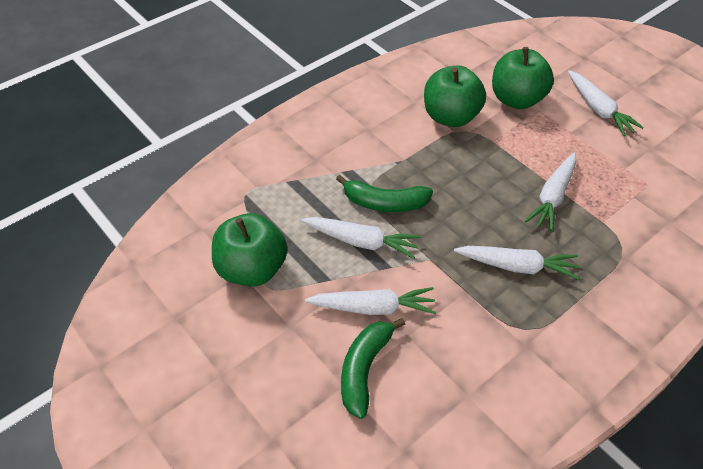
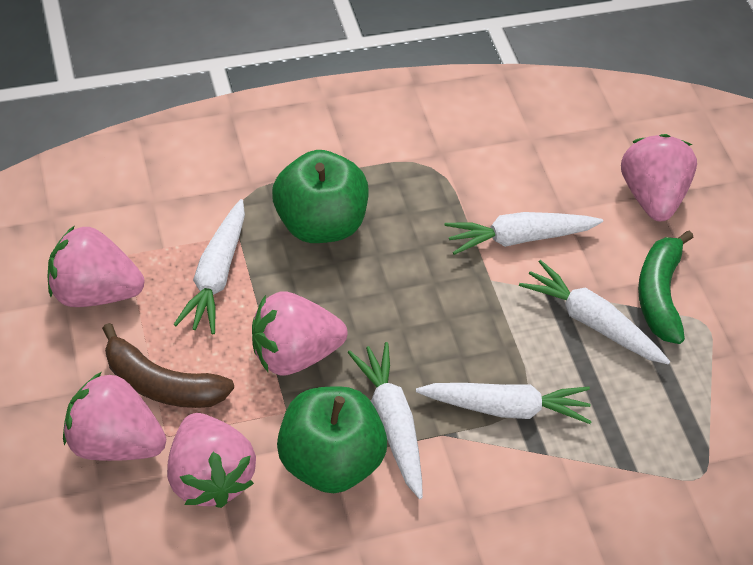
brown banana: none = 0 -> [102,323,234,408] = 1
green apple: [212,213,287,287] [424,65,486,127] [492,47,554,109] = 3 -> [272,150,369,243] [277,386,387,493] = 2
green banana: [336,175,433,212] [341,318,406,419] = 2 -> [638,231,694,344] = 1
pink strawberry: none = 0 -> [48,225,145,307] [63,372,166,461] [167,413,256,508] [252,291,348,376] [621,134,697,221] = 5

